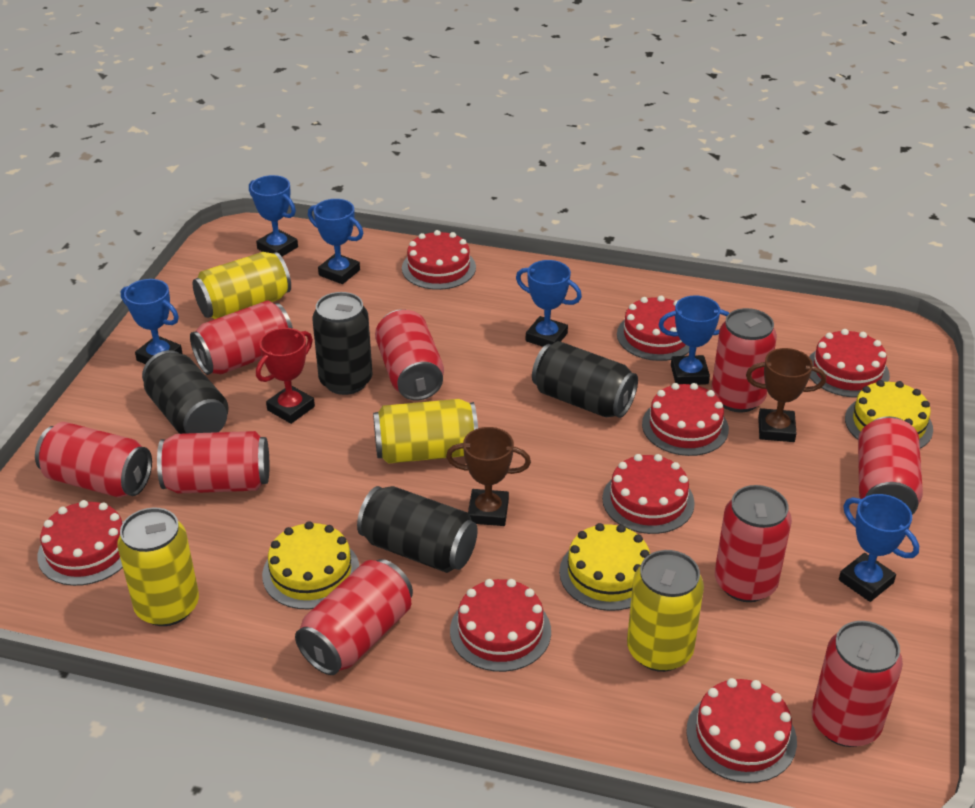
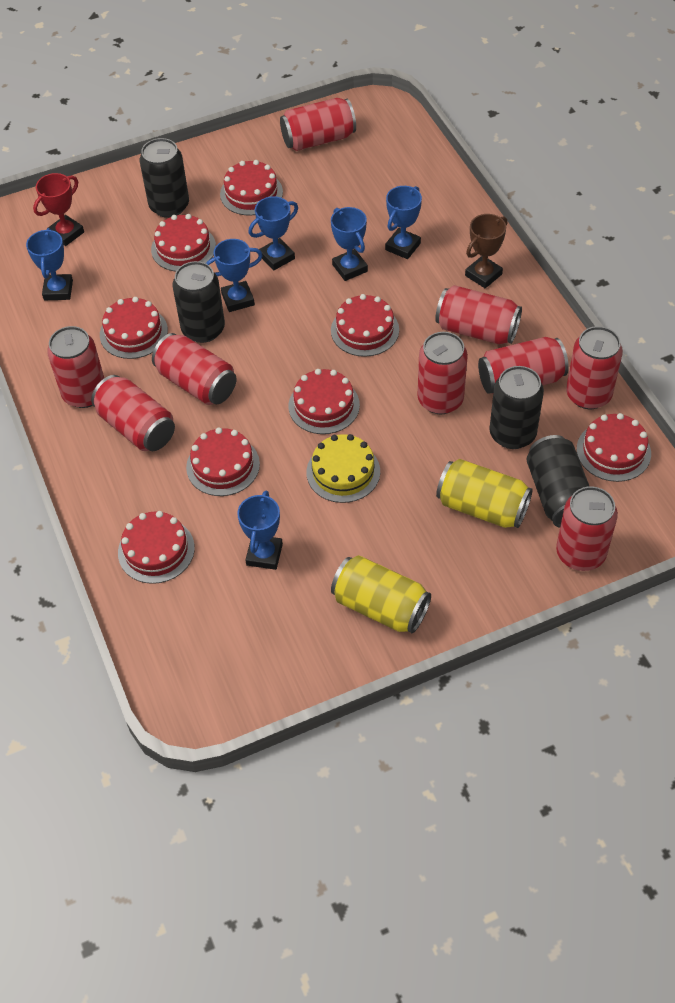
brown trophy: [446,427,531,526] [746,348,826,442] = 2 -> [465,214,507,288] = 1
yellow cake: [262,521,359,610] [559,523,650,611] [845,380,933,449] = 3 -> [306,434,380,503] = 1
yellow can: [117,508,199,626] [193,252,291,319] [373,399,478,464] [627,550,704,672] = 4 -> [331,555,431,633] [436,459,533,528] = 2

